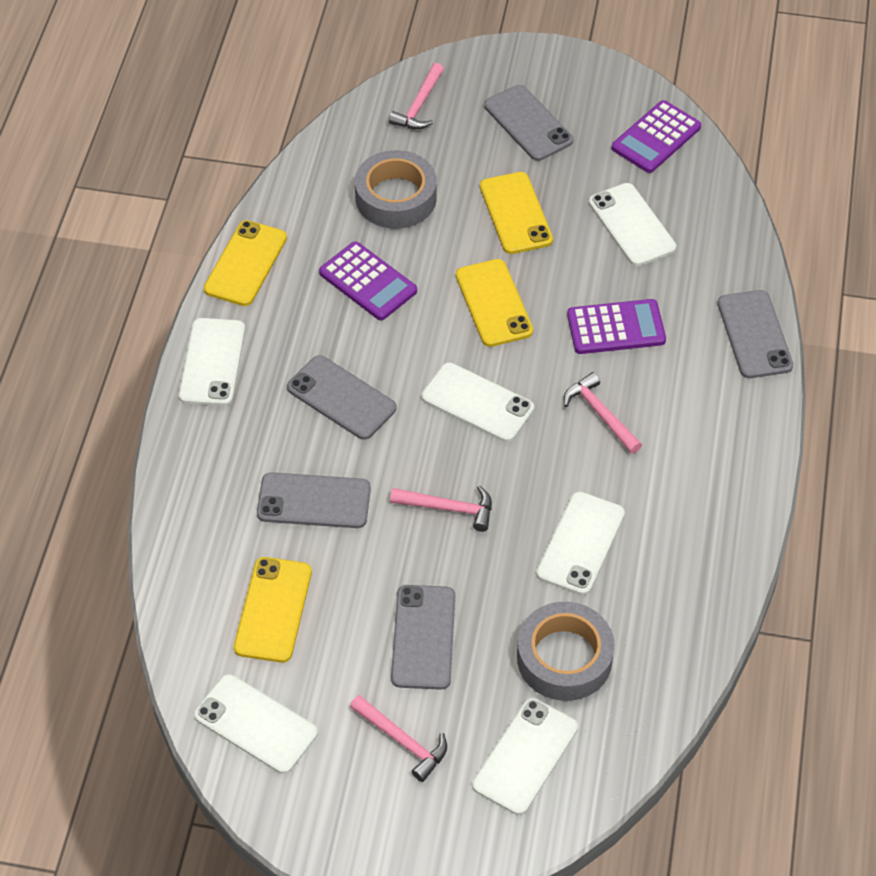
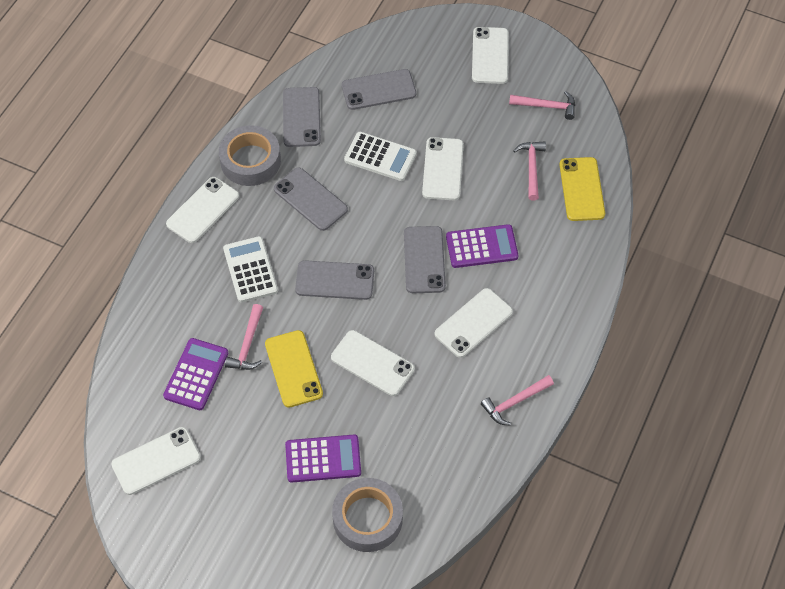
white calculator: none = 0 -> [223,236,278,303] [344,132,417,181] = 2
yellow phone: [204,220,287,306] [234,557,312,663] [456,259,533,347] [480,172,553,254] = 4 -> [265,330,323,408] [559,157,605,221] = 2

